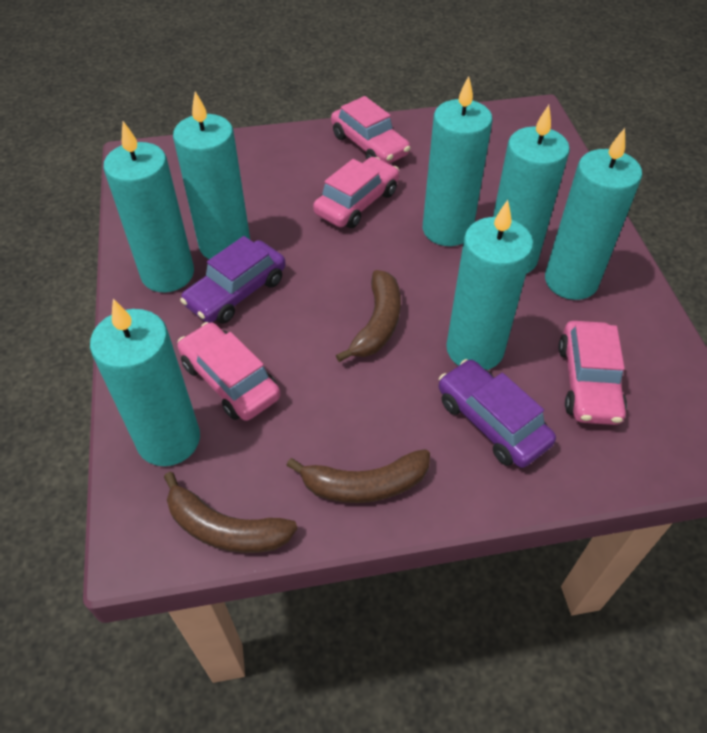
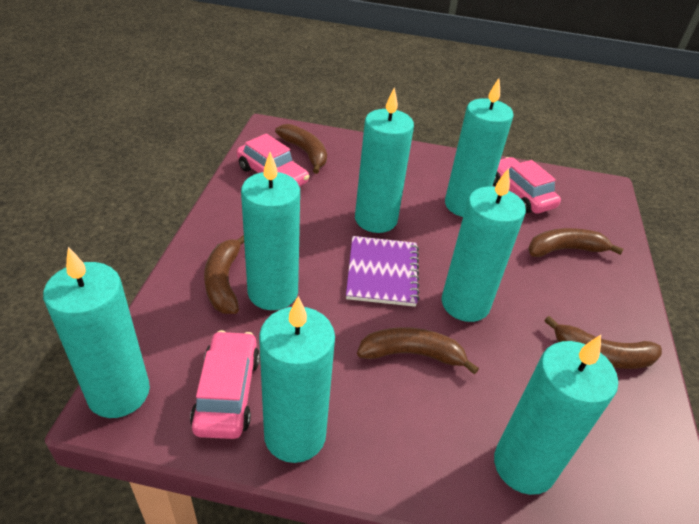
brown banana: [164,472,298,553] [286,449,430,503] [336,270,401,362] = 3 -> [204,235,244,314] [275,124,327,174] [357,327,479,374] [528,228,623,257] [544,316,662,369] = 5
pink car: [178,322,281,421] [313,157,399,228] [331,96,411,164] [558,321,627,425] = 4 -> [190,330,260,439] [237,133,309,187] [493,157,561,214] = 3
purple car: [180,236,286,324] [439,359,556,468] = 2 -> none = 0
purple notebook: none = 0 -> [346,236,420,307] = 1

